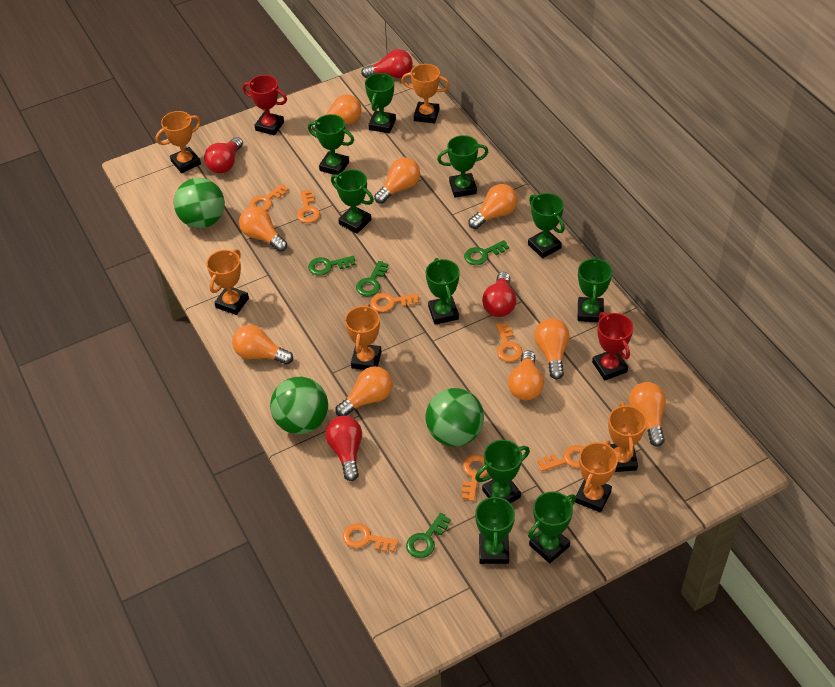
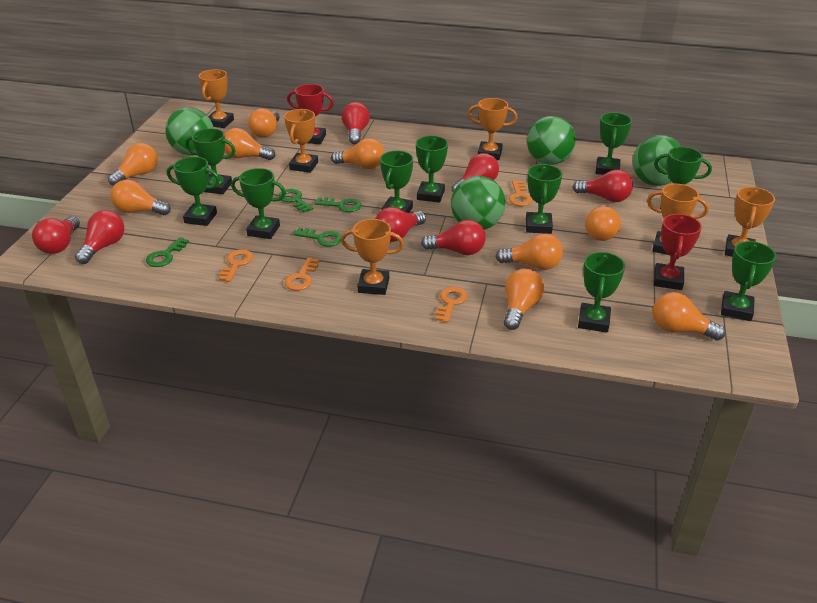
green ball: [174,178,225,228] [270,377,328,434] [426,388,484,447] = 3 -> [165,107,213,156] [451,176,505,230] [527,116,576,165] [632,135,681,186] = 4
orange key: [249,184,289,211] [297,190,320,223] [343,523,399,552] [370,293,419,312] [461,455,488,501] [496,322,522,362] [537,445,584,472] = 7 -> [219,250,253,282] [285,257,319,291] [436,287,468,323] [509,181,532,206] = 4
red light bulb: [204,137,243,174] [325,416,362,481] [361,49,413,78] [482,272,516,317] = 4 -> [32,216,80,254] [75,210,125,264] [341,102,370,144] [375,207,426,242] [421,220,486,255] [452,153,499,192] [572,170,633,202] = 7

